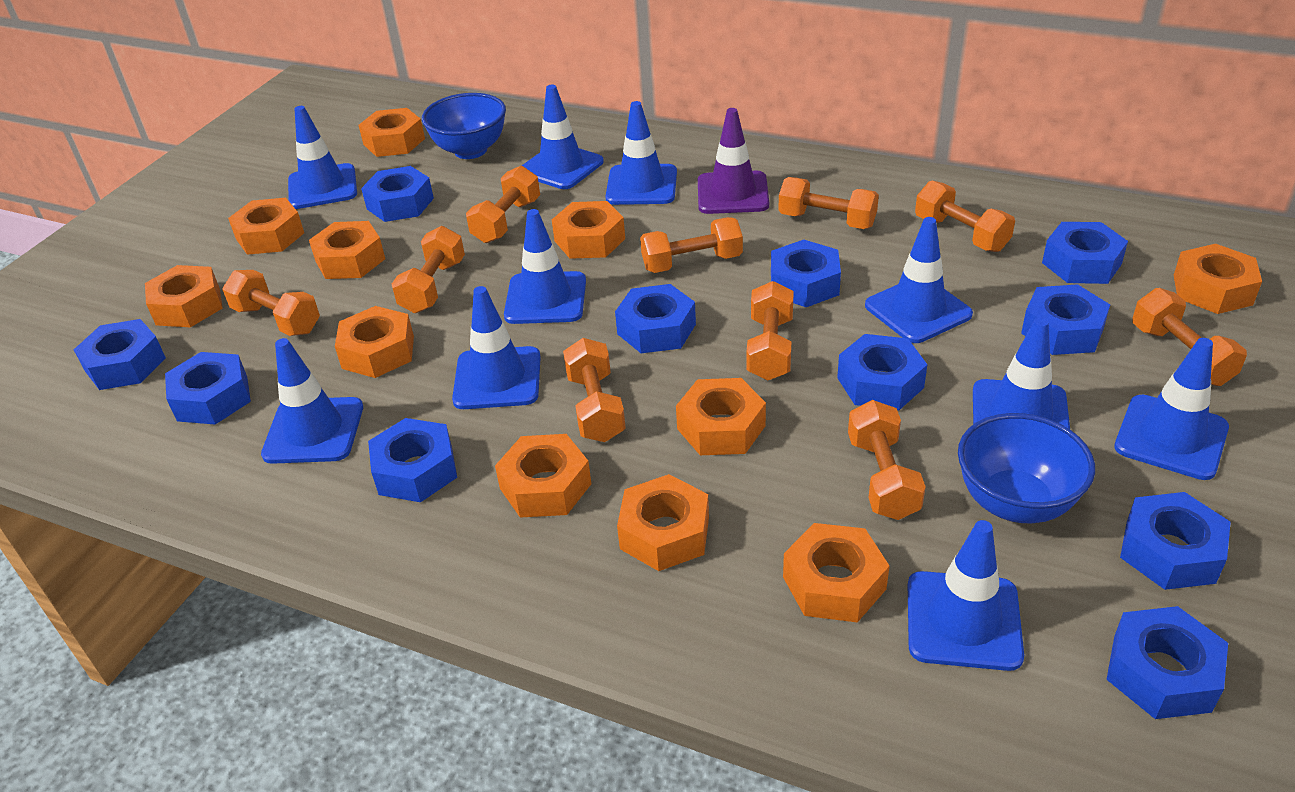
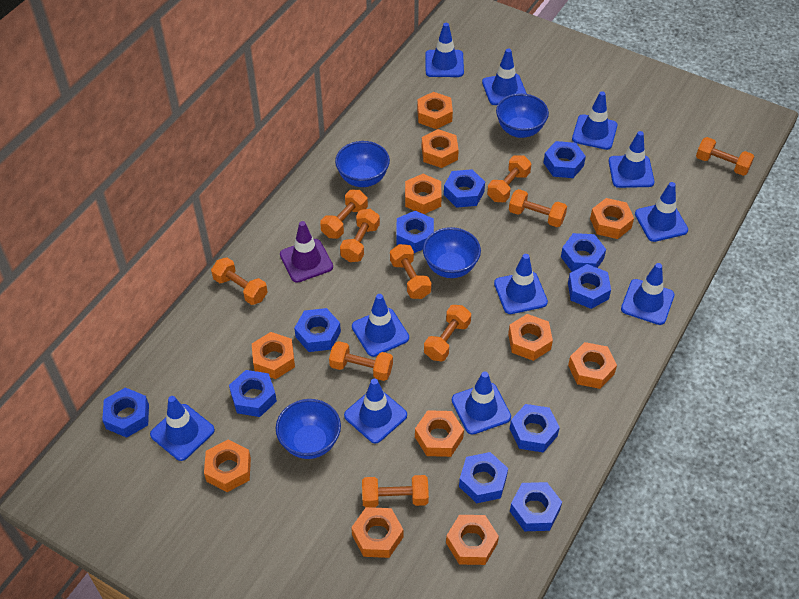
blue bowl: [422,93,506,159] [958,413,1095,523] = 2 -> [276,399,341,459] [335,141,390,187] [423,227,481,278] [496,93,549,138] = 4
blue traffic cone: [261,338,363,464] [288,106,357,209] [452,286,541,409] [504,209,586,324] [522,85,604,189] [605,101,677,205] [865,217,973,343] [908,520,1024,671] [973,317,1070,429] [1114,338,1229,480] = 10 -> [150,396,215,461] [344,378,407,444] [352,294,409,357] [425,23,464,77] [452,371,511,435] [482,48,527,105] [494,254,548,314] [572,91,618,150] [609,131,655,188] [621,263,675,325] [635,182,688,242] = 11

